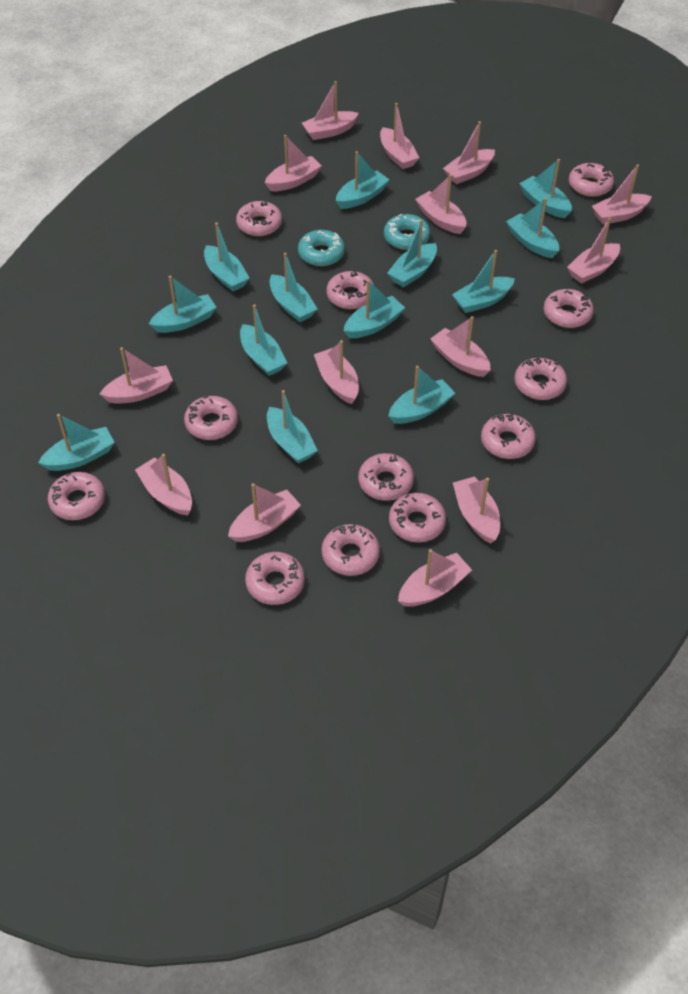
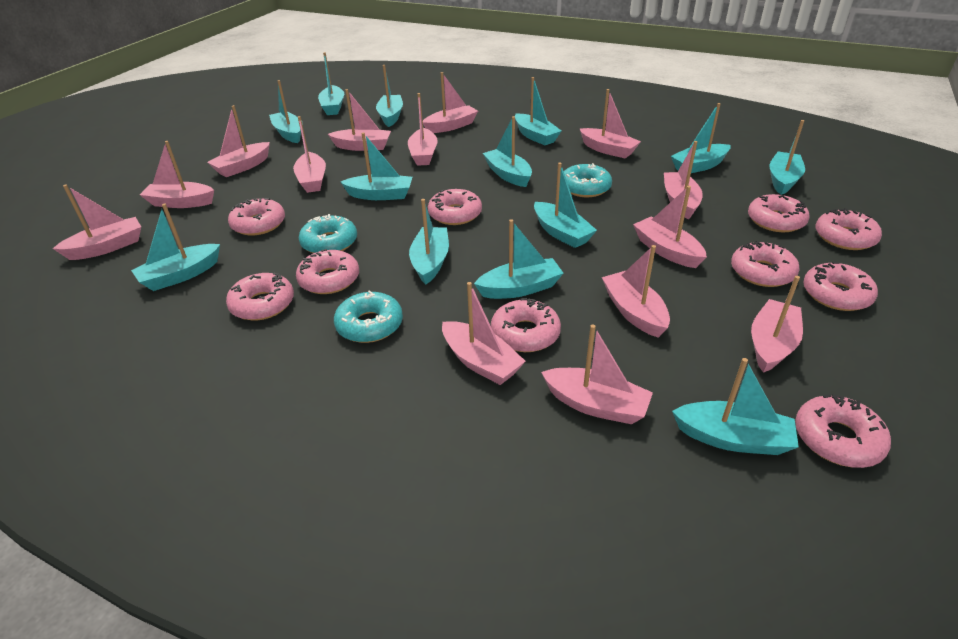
pink donut: [48,472,105,520] [184,396,238,440] [236,201,282,236] [245,552,305,605] [321,524,380,576] [326,271,374,309] [358,453,414,501] [389,493,446,542] [481,413,536,459] [514,357,567,400] [544,289,594,328] [569,163,614,197] = 12 -> [226,273,294,321] [228,198,285,235] [296,249,359,294] [428,189,482,225] [491,298,561,352] [731,240,799,287] [748,194,810,232] [795,394,891,468] [803,262,878,311] [816,208,882,250] = 10
turquoise donut: [298,230,345,266] [384,214,430,250] = 2 -> [298,214,357,253] [334,290,403,343] [564,163,612,197] = 3

